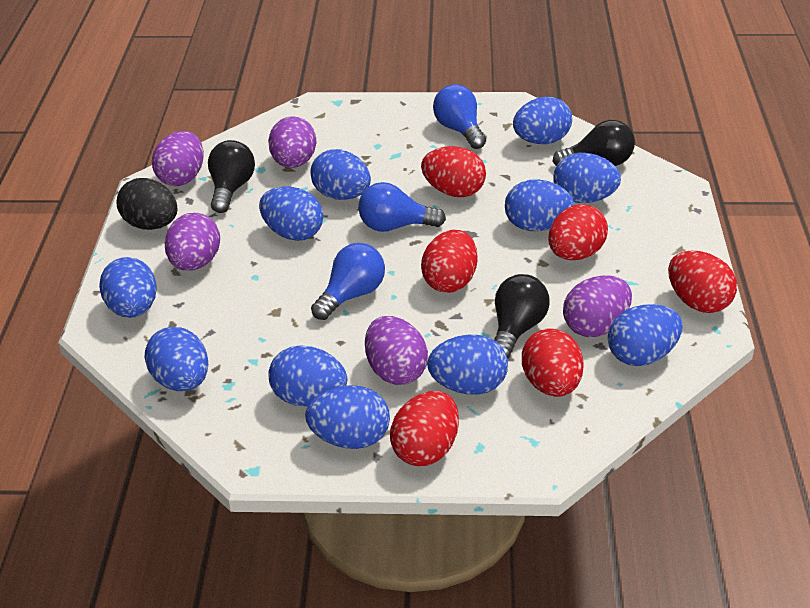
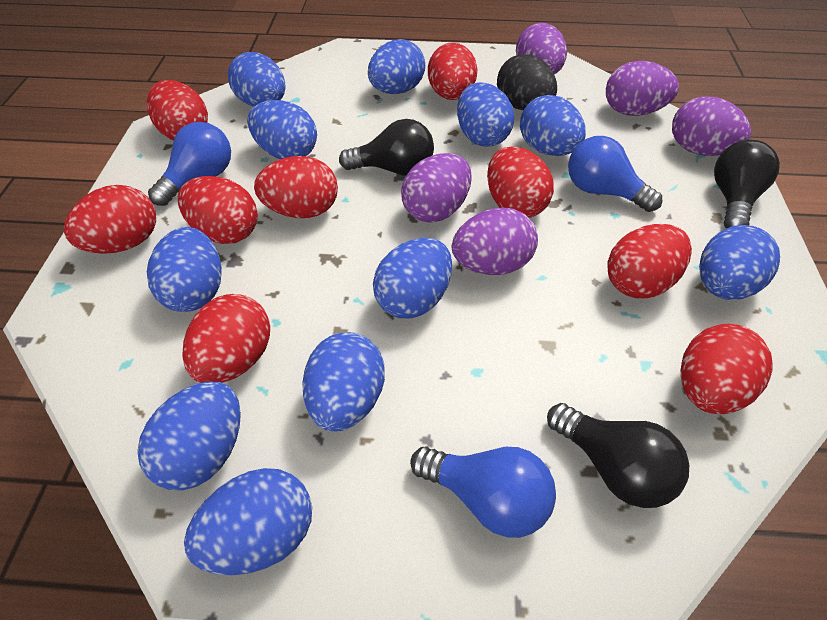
red egg: [390,391,459,466] [421,146,486,197] [421,230,478,293] [522,328,584,397] [548,204,608,260] [668,251,737,313] = 6 -> [64,185,156,254] [147,80,208,140] [178,176,258,244] [183,294,270,383] [254,156,338,218] [428,43,477,100] [487,146,554,218] [607,224,692,299] [680,324,772,414] = 9

